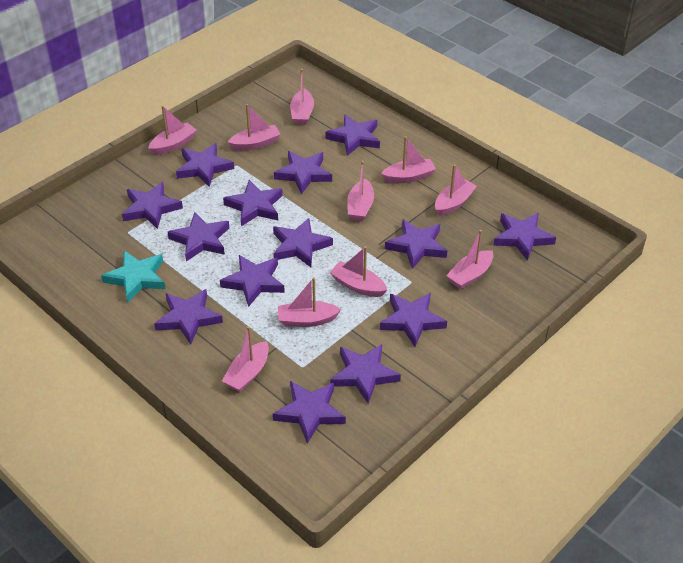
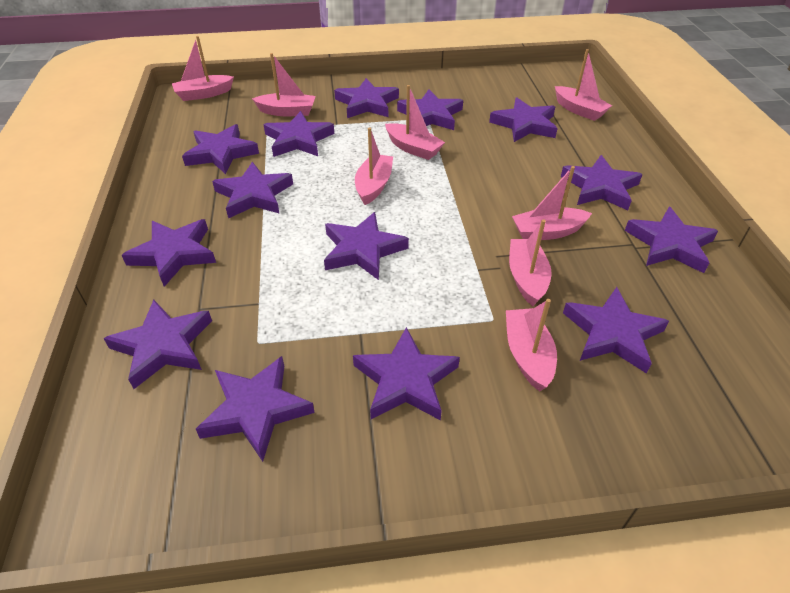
pink boat: [148,106,197,155] [222,326,269,392] [228,104,281,151] [278,277,341,327] [290,69,314,125] [330,246,387,297] [347,161,374,221] [381,136,436,183] [435,164,477,216] [446,230,493,289] = 10 -> [172,36,234,101] [252,53,316,116] [355,127,393,205] [385,85,445,160] [506,299,557,391] [509,219,552,306] [512,166,592,240] [555,49,612,121] = 8
turquoise star: [101,251,166,303] = 1 -> none = 0

